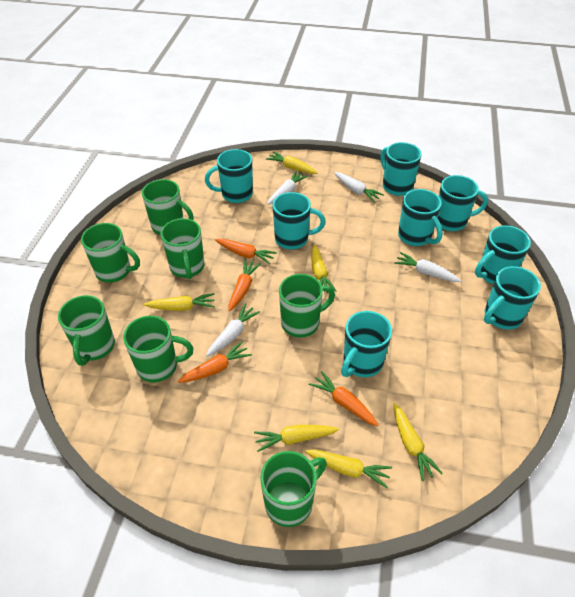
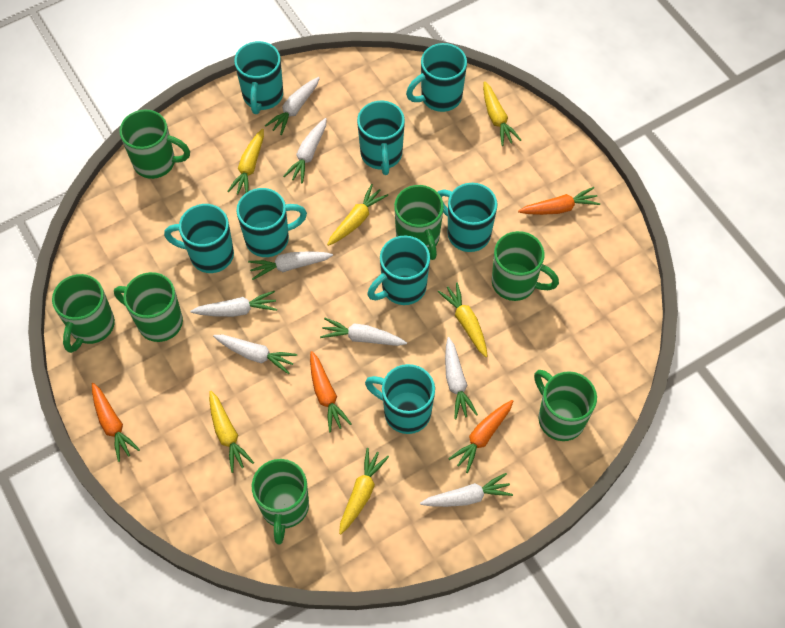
white carrot: [206,304,260,357] [267,171,308,204] [334,172,384,202] [394,252,461,282] = 4 -> [190,291,277,317] [213,335,297,374] [248,251,333,280] [265,77,320,135] [283,118,327,184] [320,318,407,346] [420,473,513,507] [445,337,478,419] = 8

